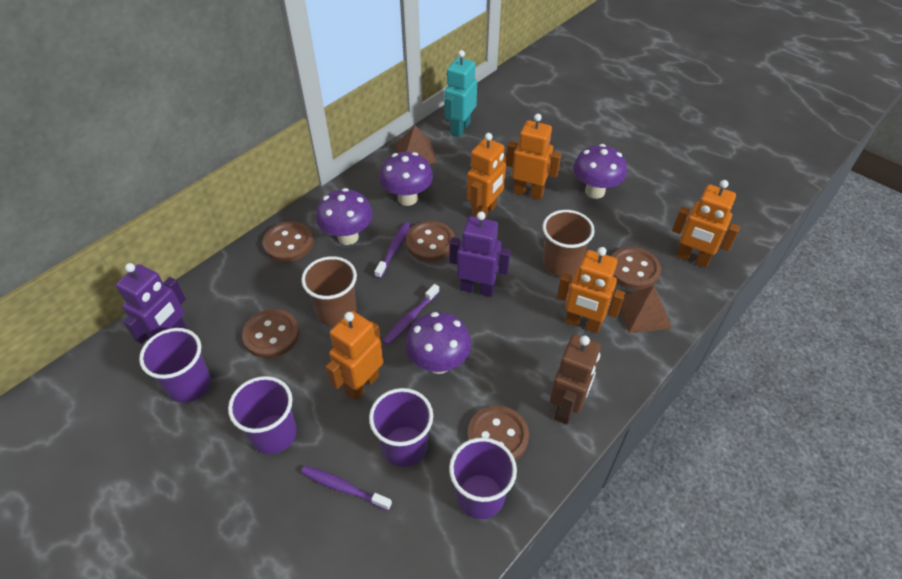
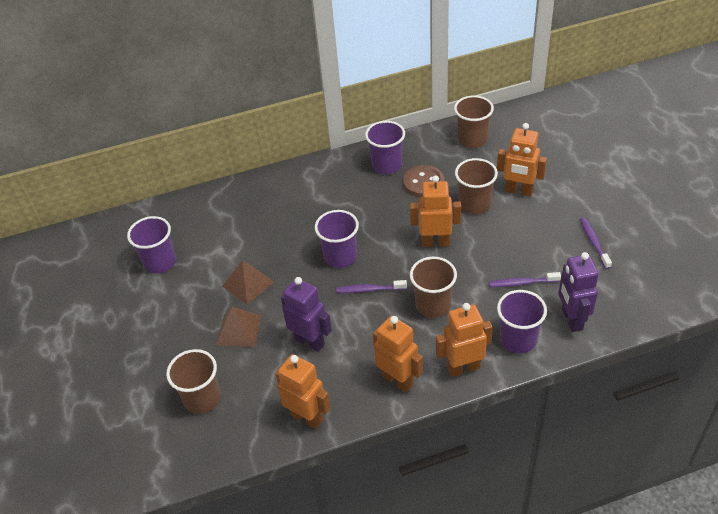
brown button: [242,309,299,358] [263,222,314,262] [406,221,455,261] [467,406,529,461] [612,247,661,290] = 5 -> [403,165,444,197] = 1
brown cup: [301,256,357,327] [542,210,595,277] = 2 -> [166,349,221,414] [410,257,457,318] [454,95,494,148] [455,158,498,214] = 4
brown robot: [550,334,601,425] = 1 -> none = 0
purple mushroom: [316,188,373,245] [379,152,433,206] [406,312,472,374] [573,144,627,199] = 4 -> none = 0
turquoise robot: [445,50,477,137] = 1 -> none = 0

